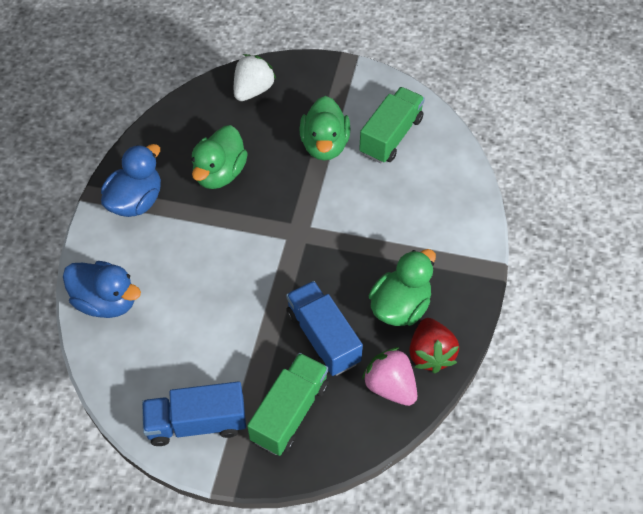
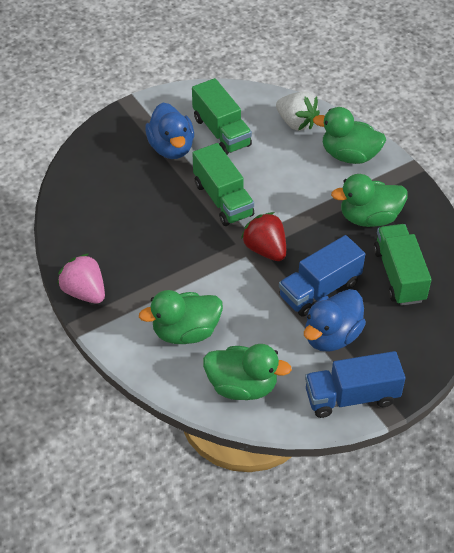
green duck: [192,125,248,189] [300,96,350,160] [369,249,436,326] = 3 -> [139,290,223,344] [203,344,292,400] [313,107,386,164] [331,174,408,227] = 4
green truck: [247,353,329,456] [359,87,425,164] = 2 -> [192,78,252,155] [192,143,254,226] [373,224,432,306] = 3

